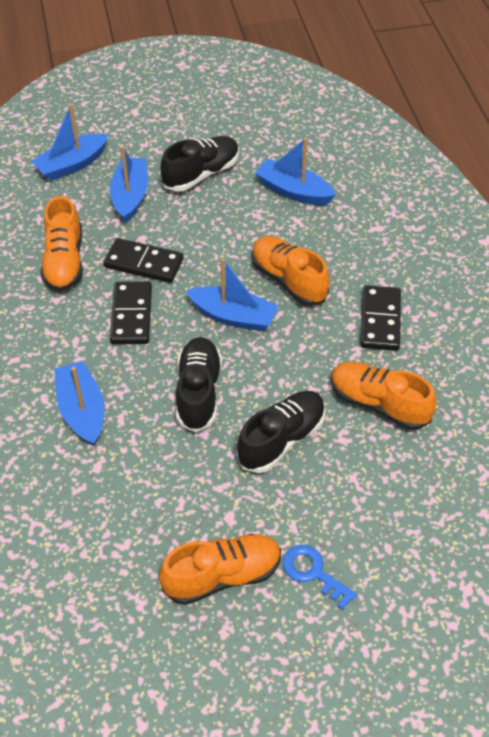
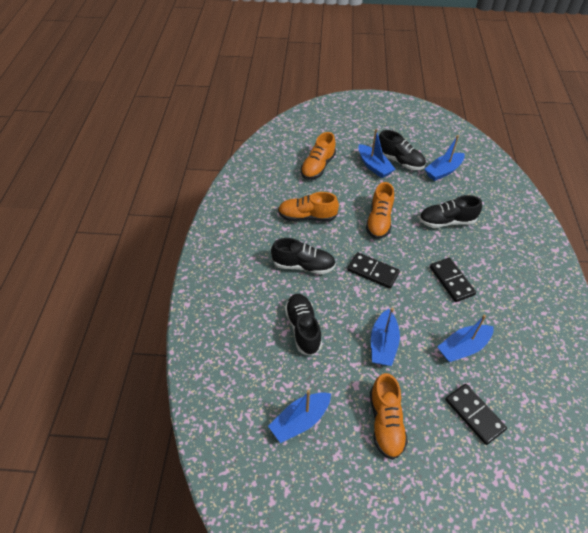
black shoe: [160,136,239,192] [176,337,222,432] [236,391,325,473] = 3 -> [271,238,336,274] [285,294,322,356] [378,130,426,170] [419,195,482,228] = 4
blue key: [283,545,357,610] = 1 -> none = 0

